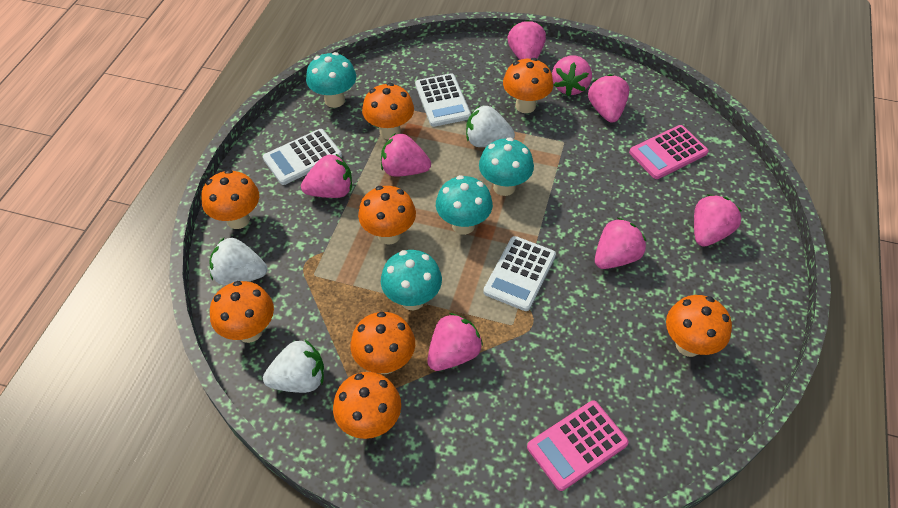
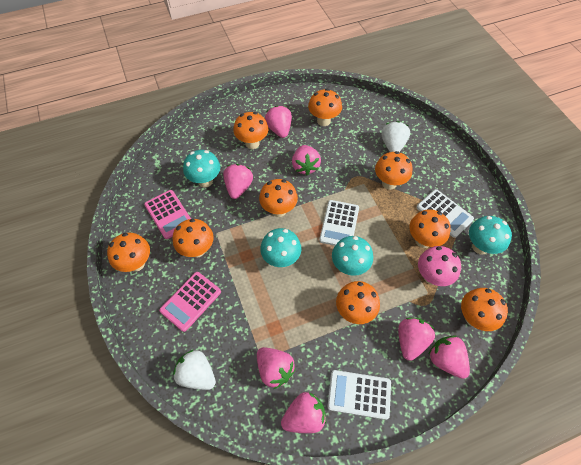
orange mushroom: [201,170,259,229] [210,281,274,343] [333,372,401,439] [351,312,415,374] [358,186,416,245] [362,83,414,139] [503,58,553,113] [666,295,732,357] = 8 -> [107,233,150,272] [173,219,213,258] [233,112,268,149] [259,179,298,217] [308,89,342,126] [336,281,380,324] [375,151,412,190] [409,209,451,248] [461,288,508,331] = 9
pink mushroom: none = 0 -> [418,246,461,286] = 1
pink strawberry: [301,154,352,198] [381,134,431,177] [427,313,483,371] [507,20,546,60] [552,55,592,96] [588,74,629,123] [595,218,646,269] [694,194,742,247] = 8 -> [223,164,253,199] [257,347,296,389] [265,106,292,138] [281,392,326,433] [292,145,321,176] [398,318,435,361] [429,336,470,379] = 7
white strawberry: [210,238,267,285] [263,340,324,393] [466,105,515,147] = 3 -> [173,350,216,390] [382,121,410,152] = 2

